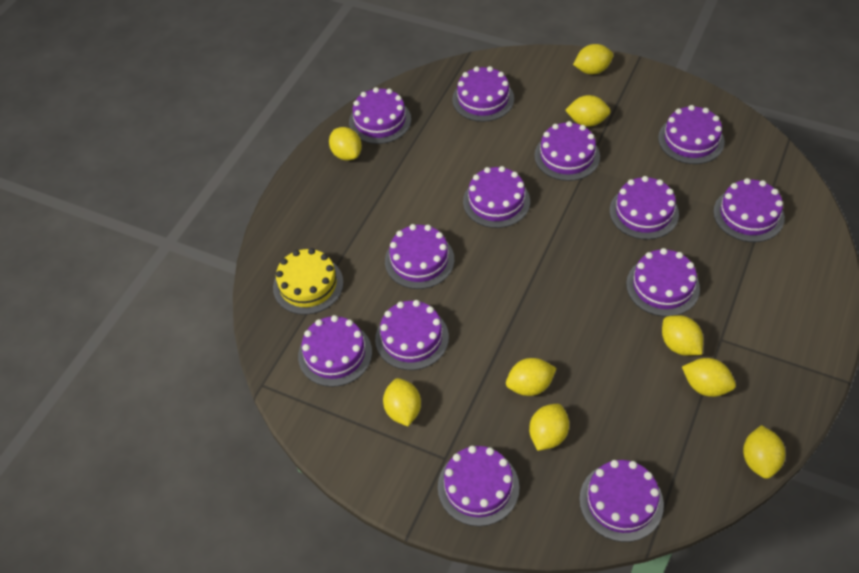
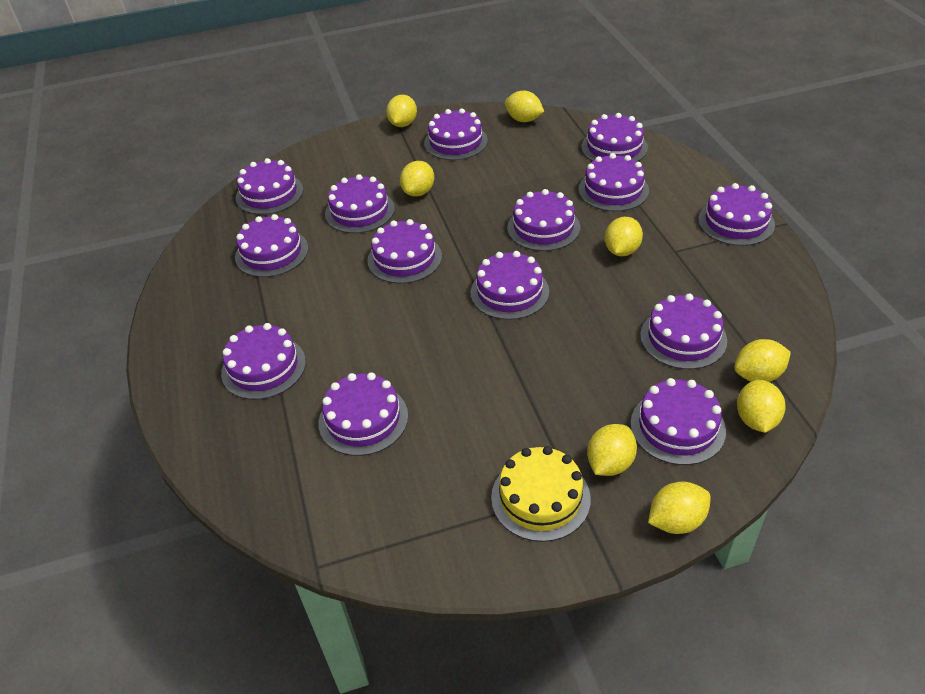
purple cake: [298,315,372,387] [349,87,411,144] [375,300,449,370] [385,224,454,289] [438,446,520,526] [452,66,514,122] [463,166,530,228] [534,121,600,181] [580,460,664,542] [610,176,679,240] [626,248,700,317] [658,105,725,164] [713,178,785,242] = 13 -> [221,323,306,400] [235,214,308,277] [236,158,303,215] [318,372,408,456] [325,174,395,233] [367,219,442,284] [424,108,488,160] [471,251,549,320] [507,189,580,251] [578,153,649,211] [581,113,648,162] [630,378,726,465] [640,294,727,369] [698,183,775,246] = 14
yellow lemon: [329,127,362,161] [383,378,421,426] [506,358,557,396] [529,404,569,451] [565,95,611,127] [573,44,613,74] [662,315,703,356] [682,358,736,397] [743,425,786,479] = 9 -> [386,95,417,127] [400,161,434,197] [505,91,544,122] [587,424,637,476] [605,217,643,256] [648,482,711,534] [734,339,791,382] [737,380,786,433] = 8

